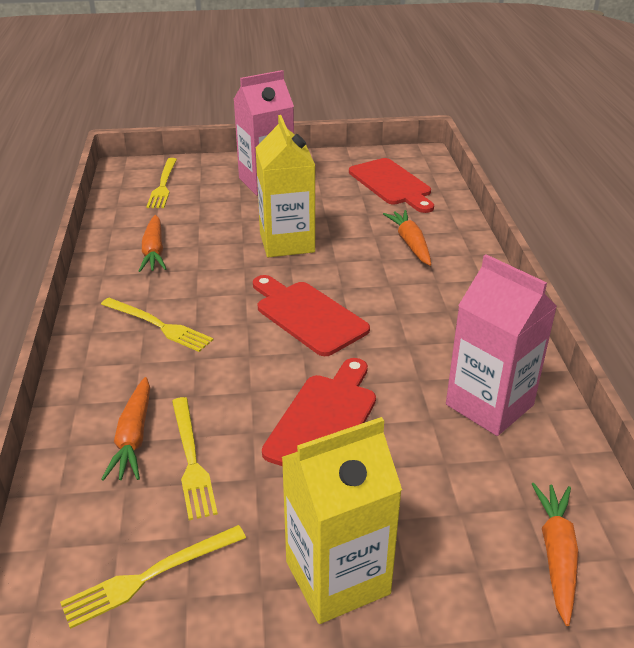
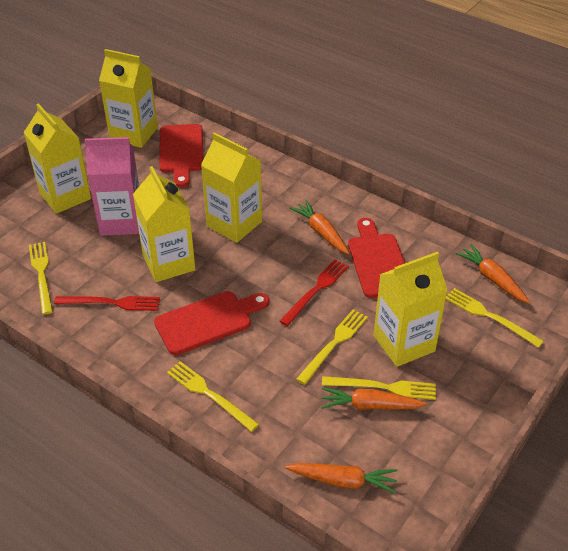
pink carton: [234,70,294,196] [446,254,557,436] = 2 -> [85,137,139,236] = 1
red fork: none = 0 -> [54,296,160,311] [280,259,349,326] = 2
yellow carton: [256,115,315,257] [282,417,402,624] = 2 -> [23,103,91,214] [99,49,158,148] [133,166,196,282] [201,132,262,243] [374,252,448,367] = 5
yellow fork: [60,525,246,629] [101,298,213,352] [146,158,177,208] [172,397,218,520] = 4 -> [29,242,53,315] [167,361,259,432] [296,310,368,385] [322,376,436,400] [446,288,544,348] = 5

